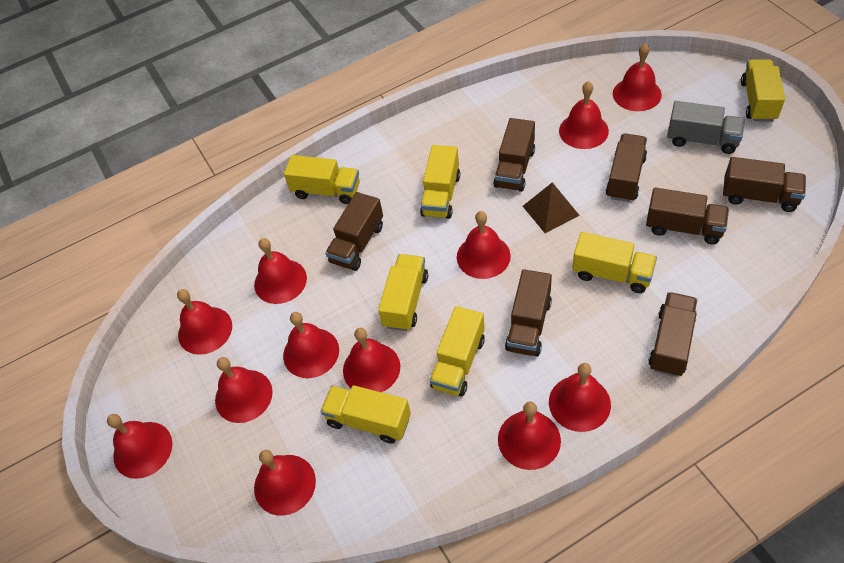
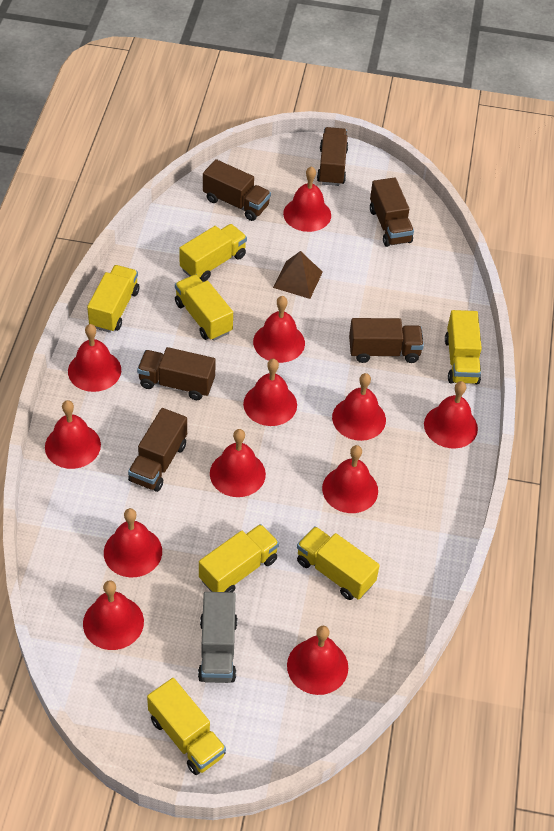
brown truck: [325,192,383,271] [493,118,535,192] [505,269,552,356] [606,133,647,202] [646,188,729,244] [648,292,697,377] [723,157,806,212] = 7 -> [128,408,187,492] [137,347,216,400] [203,159,271,221] [317,127,348,186] [349,318,424,363] [370,177,414,247] = 6

